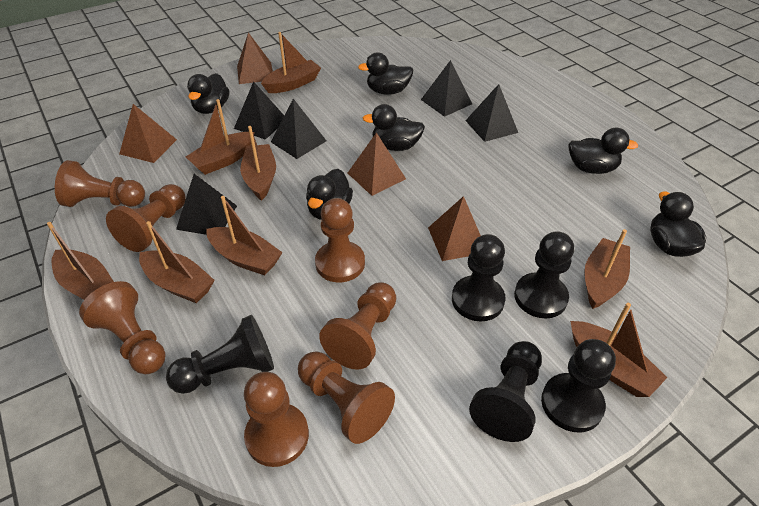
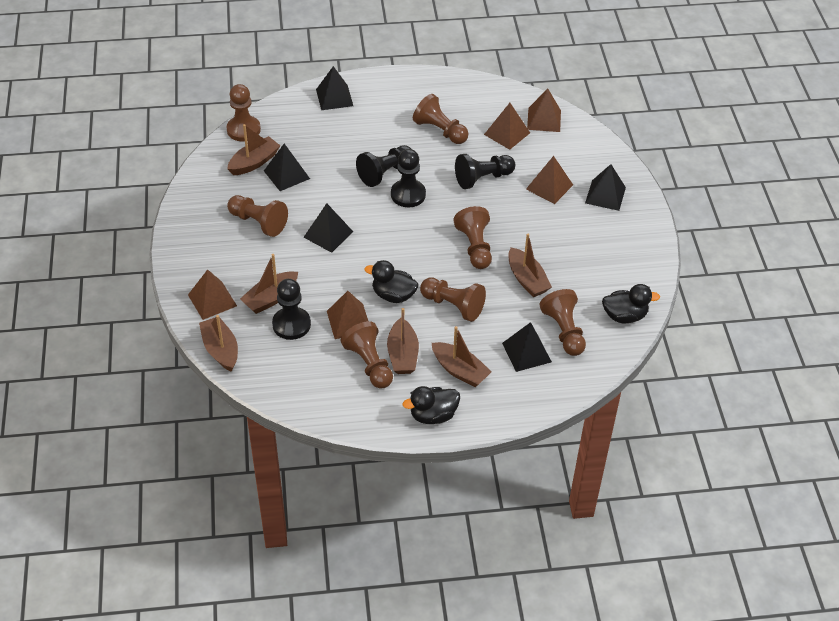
black duck: [187,73,229,114] [306,169,353,220] [358,52,413,95] [363,104,425,151] [569,128,638,174] [650,191,706,257] = 6 -> [365,260,418,303] [403,386,460,424] [602,284,660,323] = 3
black pawn: [166,315,274,394] [452,234,505,321] [469,341,542,442] [514,231,574,318] [541,339,616,432] = 5 -> [272,279,311,340] [356,145,411,187] [391,149,426,207] [455,154,515,189] = 4
brown boat: [47,222,114,300] [139,221,215,303] [186,99,255,175] [206,196,283,275] [240,126,276,201] [261,32,321,93] [570,303,668,397] [584,229,630,309] = 8 -> [199,315,238,372] [227,124,280,175] [240,254,298,314] [387,308,419,374] [432,326,492,387] [508,234,552,297] = 6
brown pyramid: [119,104,177,163] [237,32,273,84] [348,132,406,196] [428,196,481,261] = 4 -> [188,269,237,320] [327,291,368,339] [484,103,530,150] [526,156,573,204] [527,89,561,132] = 5

